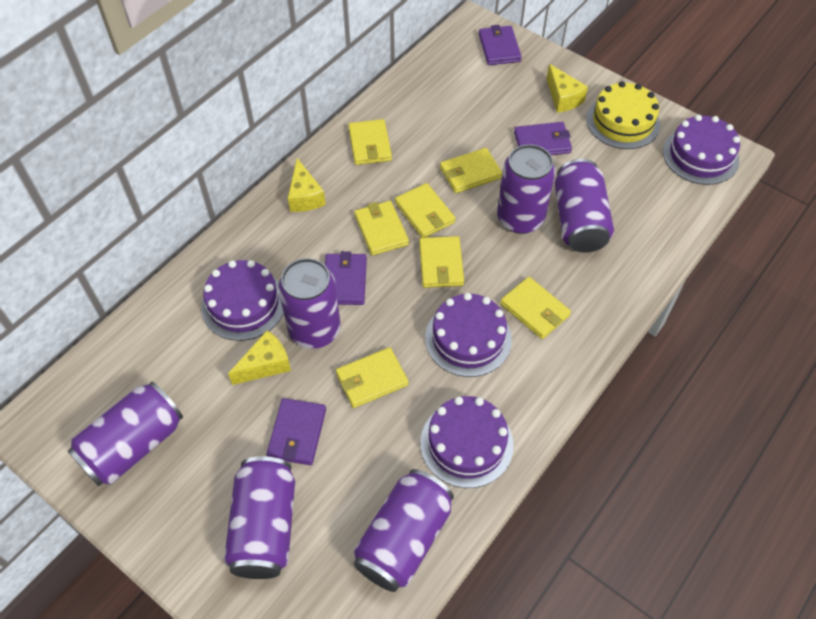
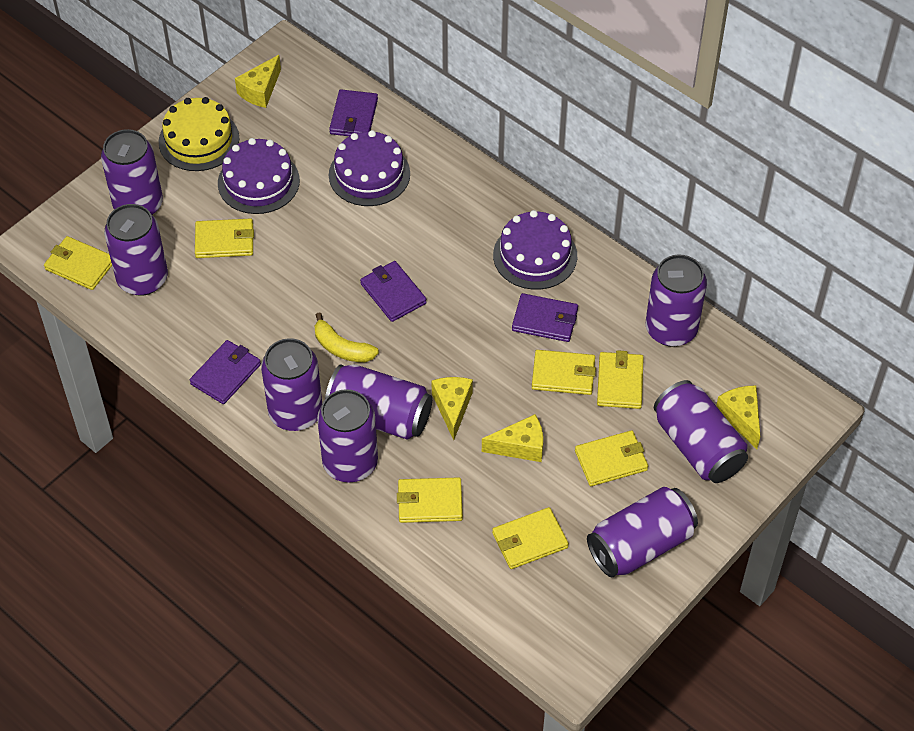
purple cake: [201,260,284,341] [421,396,514,488] [425,293,512,377] [663,115,740,185] = 4 -> [218,138,300,214] [329,130,410,206] [493,210,577,290] = 3
purple can: [67,381,183,486] [224,456,295,579] [278,258,341,349] [354,469,454,592] [497,144,555,234] [555,159,614,253] = 6 -> [101,129,163,215] [104,204,168,296] [261,338,322,431] [317,389,378,482] [325,364,432,440] [587,487,698,577] [646,254,707,347] [654,380,748,483] = 8
yellow banana: none = 0 -> [315,312,379,362] = 1
yellow cheese: [228,330,291,385] [288,158,326,212] [546,64,588,113] = 3 -> [235,55,281,108] [432,377,473,440] [482,414,543,462] [716,385,760,449] = 4

